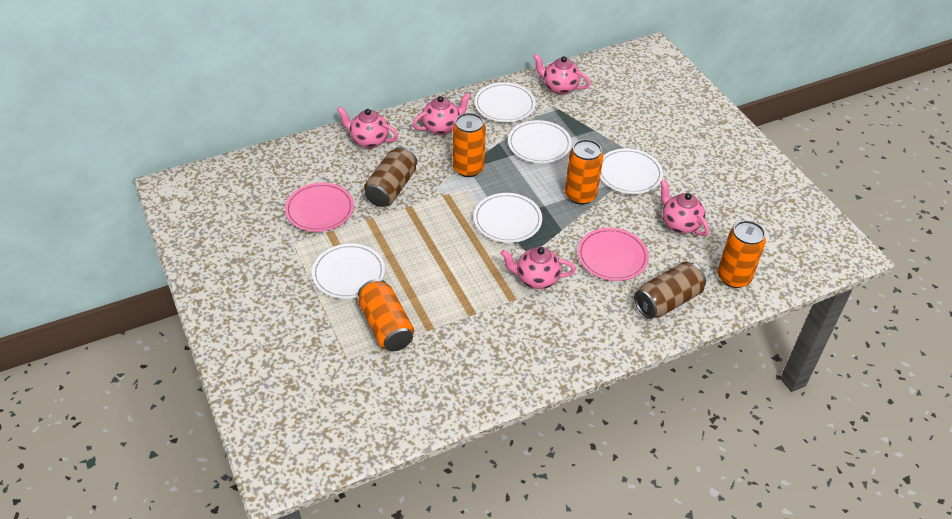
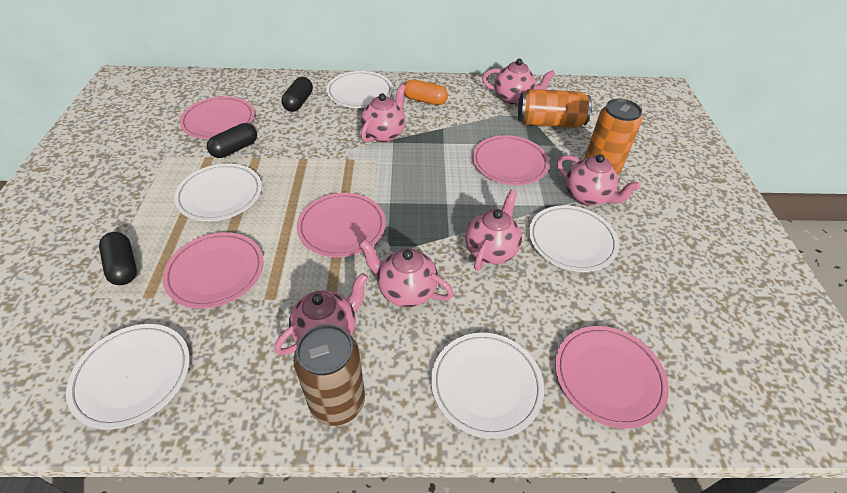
black capsule: none = 0 -> [99,232,137,285] [207,123,257,158] [281,77,313,112] = 3
brown can: [364,147,417,207] [634,262,706,319] = 2 -> [293,324,365,426] = 1
orange can: [358,279,414,351] [453,113,486,177] [565,139,603,205] [718,221,766,288] = 4 -> [518,89,592,128] [584,99,642,175] = 2
orange capsule: none = 0 -> [404,80,448,105] = 1
pink plate: [285,183,354,232] [578,228,649,281] = 2 -> [163,232,264,309] [179,96,255,139] [297,193,386,257] [472,135,550,185] [555,326,669,429] = 5
pink teapot: [337,107,398,148] [412,92,471,135] [500,247,576,289] [533,54,590,95] [660,179,709,236] = 5 -> [274,273,368,355] [359,239,454,307] [361,84,406,143] [465,190,522,270] [482,59,555,105] [557,154,641,206] = 6

